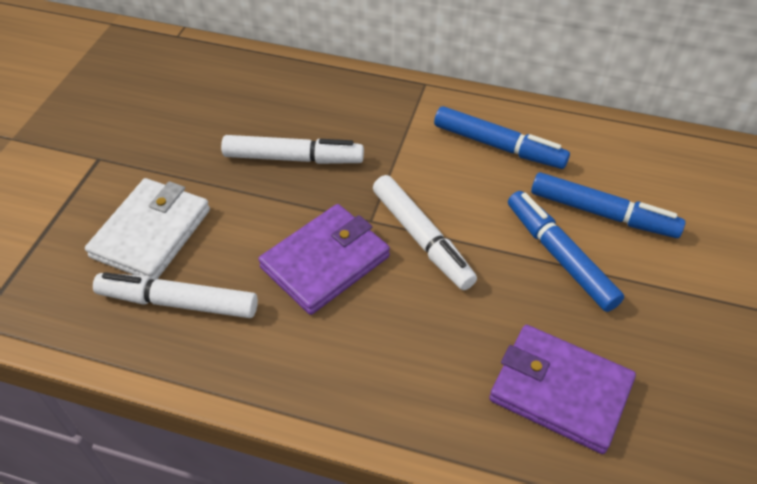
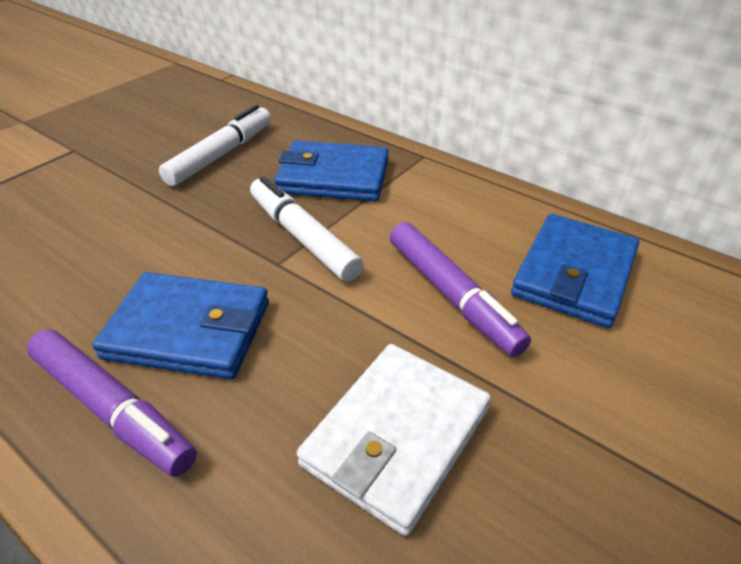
blue marker: [434,106,570,169] [508,191,624,312] [531,172,685,238] = 3 -> none = 0
blue wallet: none = 0 -> [92,272,269,379] [274,140,389,201] [511,214,639,328] = 3
purple marker: none = 0 -> [27,330,197,477] [390,222,531,357] = 2
purple wallet: [258,204,390,315] [489,325,636,454] = 2 -> none = 0
white marker: [93,272,258,318] [221,135,364,164] [373,175,477,290] = 3 -> [159,105,271,186] [250,176,364,282] = 2

